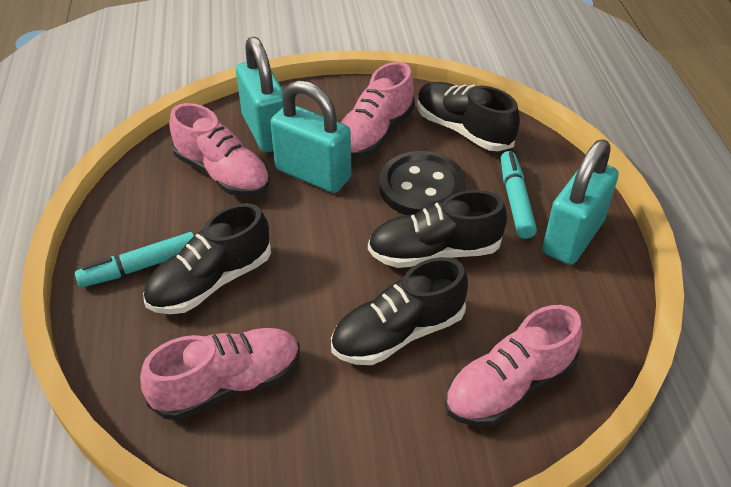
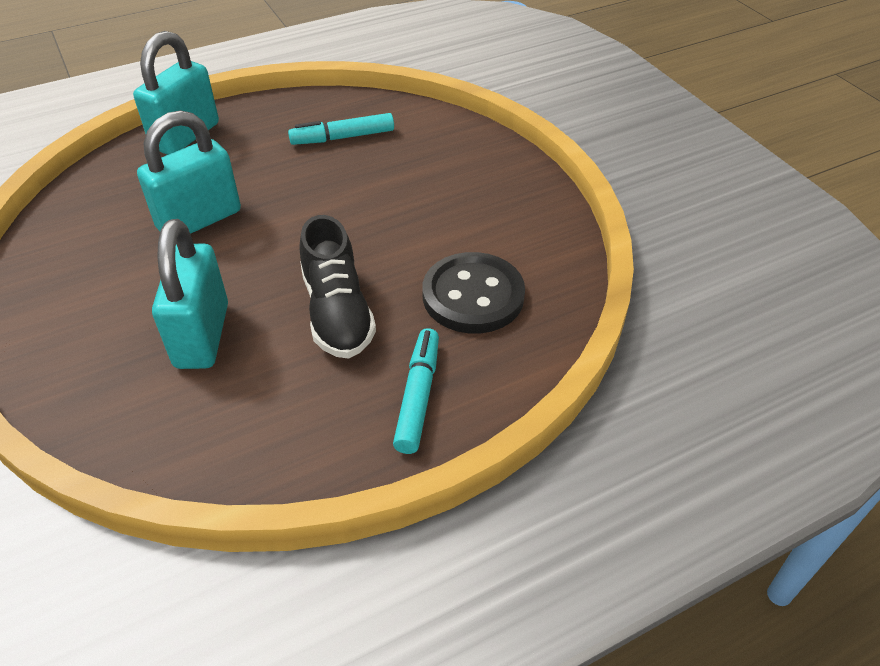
black shoe: [143,203,271,314] [331,257,468,365] [368,190,507,268] [417,82,520,151] = 4 -> [300,215,376,359] = 1
pink shoe: [140,328,300,420] [169,103,270,197] [340,62,415,159] [445,305,582,427] = 4 -> none = 0

